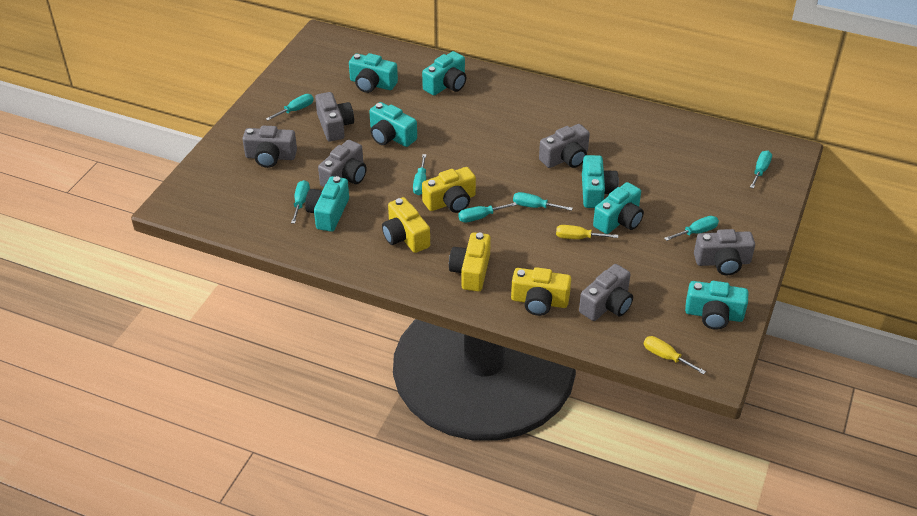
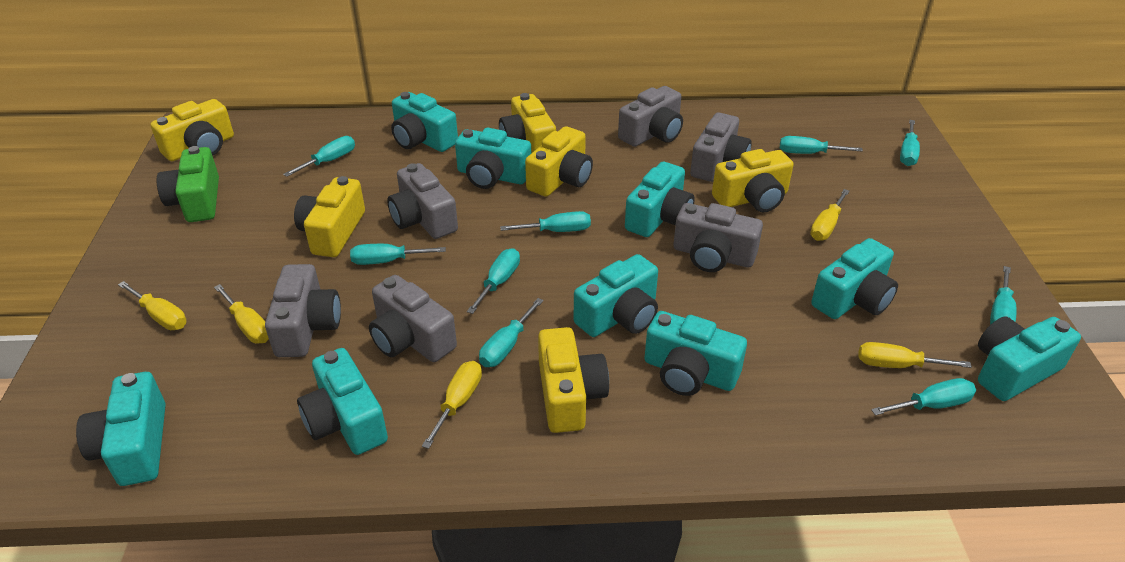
green camera: none = 0 -> [157,146,219,222] = 1
turquoise camera: [305,176,349,232] [349,53,398,93] [369,102,417,147] [422,51,466,95] [582,155,619,208] [593,182,644,234] [685,281,748,330] = 7 -> [76,372,166,486] [297,348,388,455] [391,92,458,152] [455,128,531,189] [574,254,658,337] [625,162,695,237] [644,311,747,396] [811,238,898,319] [978,316,1081,401] = 9
turquoise screwdriver: [266,94,314,121] [291,180,310,224] [413,154,426,195] [458,202,517,222] [513,192,573,211] [664,216,719,241] [750,151,772,188] = 7 -> [283,136,355,177] [350,244,446,265] [467,248,520,314] [479,298,544,367] [500,211,591,232] [780,136,863,154] [871,378,976,415] [900,120,920,166] [990,266,1016,325] = 9
yellow camera: [382,197,430,253] [422,167,476,213] [449,232,491,291] [511,267,571,316] = 4 -> [150,99,234,161] [294,176,365,257] [499,93,556,153] [525,126,593,197] [538,327,609,433] [712,149,794,212] = 6
yellow screwdriver: [556,225,618,239] [644,336,706,374] = 2 -> [118,281,187,330] [214,284,269,344] [422,361,482,449] [810,189,849,241] [858,342,972,368] = 5

